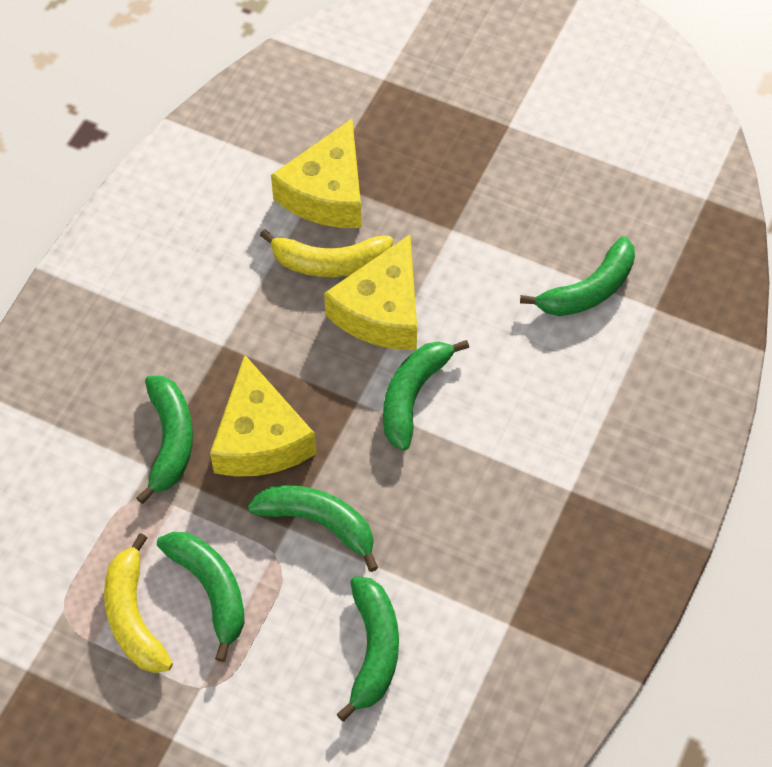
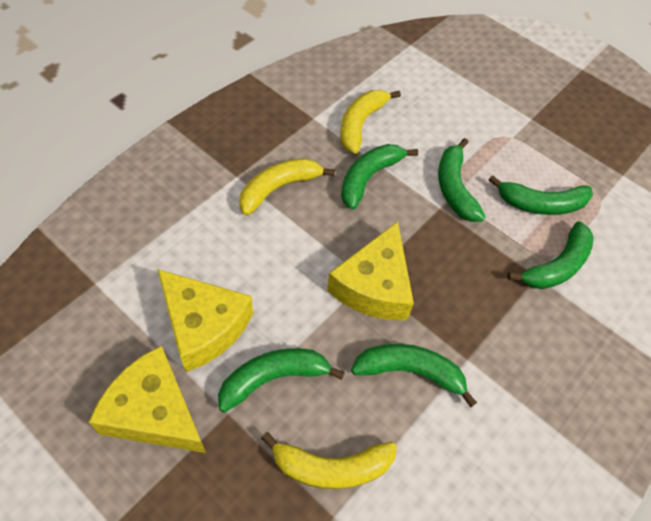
yellow banana: [104,533,173,673] [260,229,393,277] = 2 -> [239,158,335,216] [261,432,397,489] [340,90,401,154] = 3

